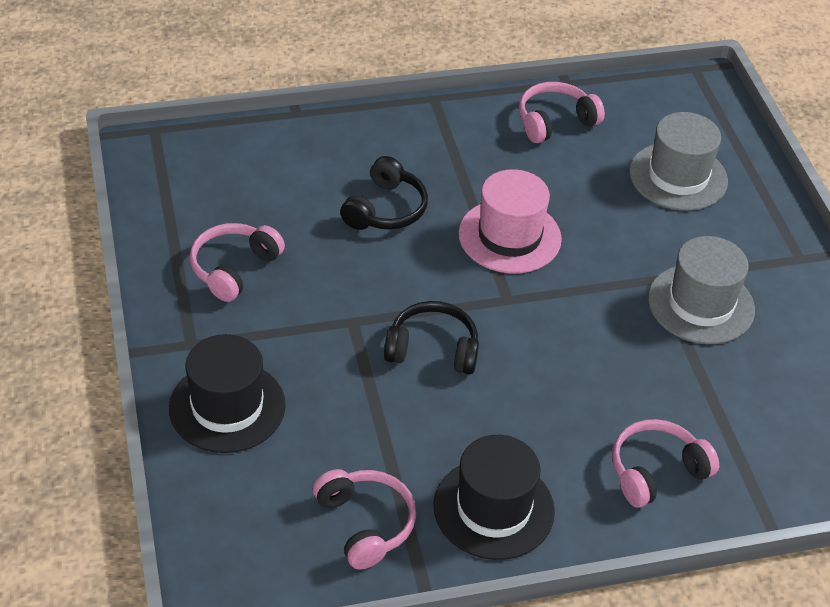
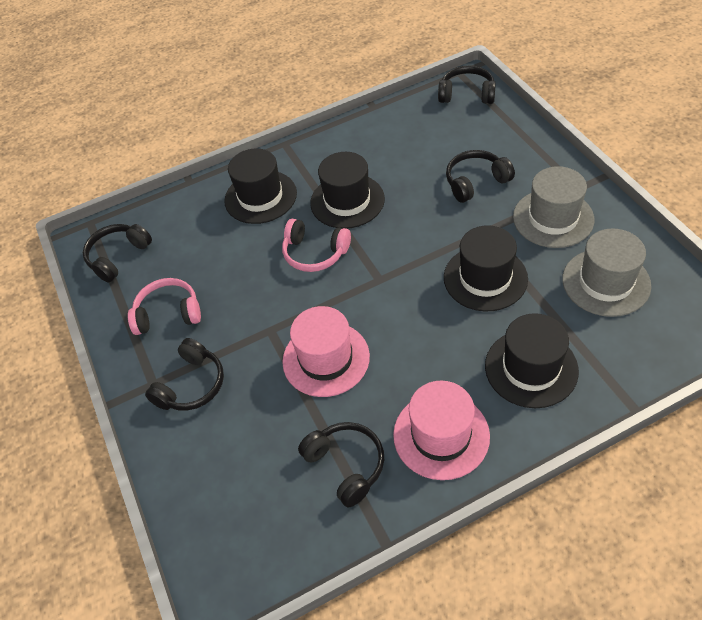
black hat: [169,334,286,453] [433,435,555,560] = 2 -> [224,148,297,224] [310,152,385,229] [444,225,528,311] [485,313,579,408] = 4
black headphones: [340,156,428,230] [384,301,479,374] = 2 -> [83,224,152,283] [145,338,224,411] [298,422,384,508] [438,66,496,104] [446,150,515,203] = 5
pink hat: [458,169,562,273] = 1 -> [282,306,370,397] [393,381,490,480] = 2
pink headphones: [190,223,285,302] [313,469,416,569] [519,82,605,143] [612,419,719,507] = 4 -> [128,278,201,335] [282,219,351,272] = 2

